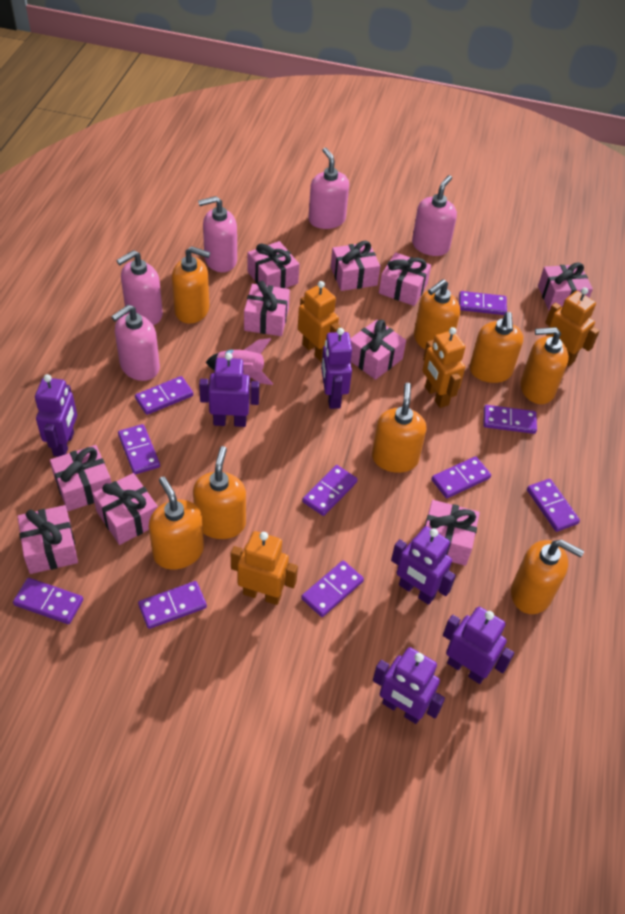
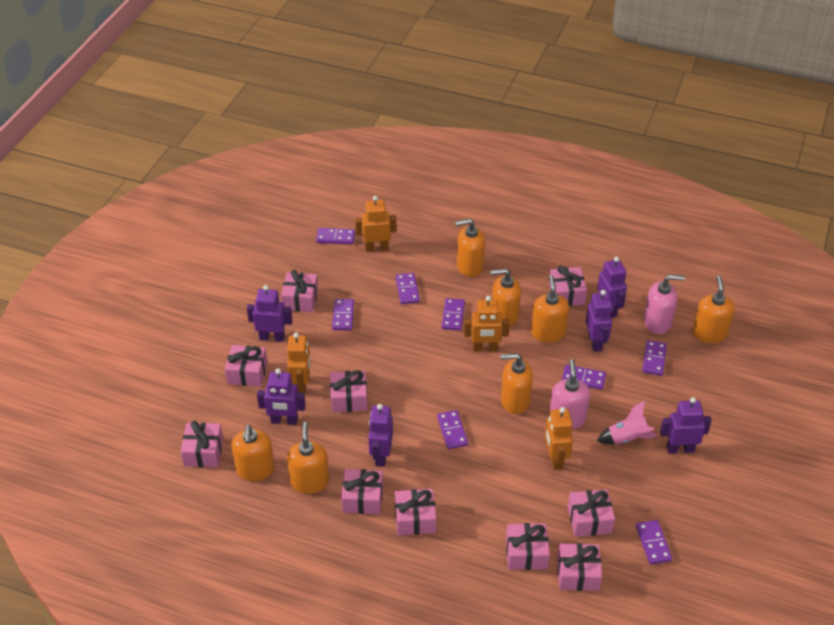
orange soap dispenser: [149,477,204,569] [172,246,210,324] [193,446,246,539] [372,383,426,473] [414,279,460,349] [470,312,523,383] [511,540,584,614] [521,327,569,404] = 8 -> [231,425,275,481] [287,422,329,494] [455,219,485,277] [490,268,521,327] [501,353,533,414] [531,275,569,342] [693,275,735,343] = 7
pink soap dispenser: [111,305,160,381] [116,250,163,325] [198,196,237,272] [308,148,349,229] [412,175,457,256] = 5 -> [549,359,590,429] [644,274,685,334] = 2
purple domino: [13,578,83,624] [118,424,160,475] [135,376,193,415] [138,581,207,629] [301,560,364,617] [302,465,358,516] [431,456,491,498] [459,291,507,315] [484,405,537,434] [527,479,580,532] = 10 -> [316,228,355,244] [332,299,354,330] [396,273,420,304] [437,410,468,449] [441,298,465,331] [562,364,606,390] [636,520,672,564] [642,340,667,376] = 8

